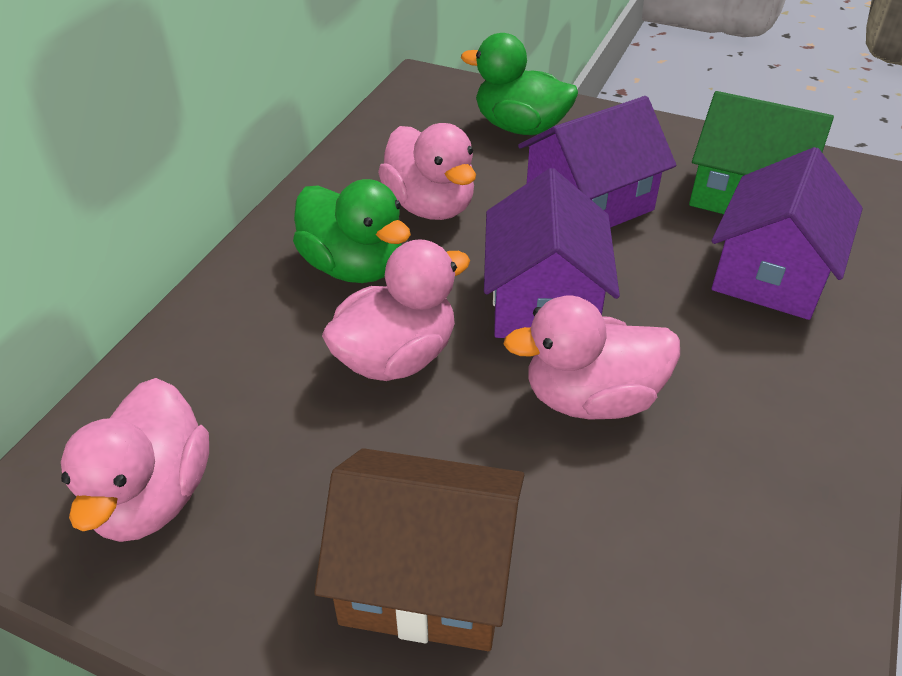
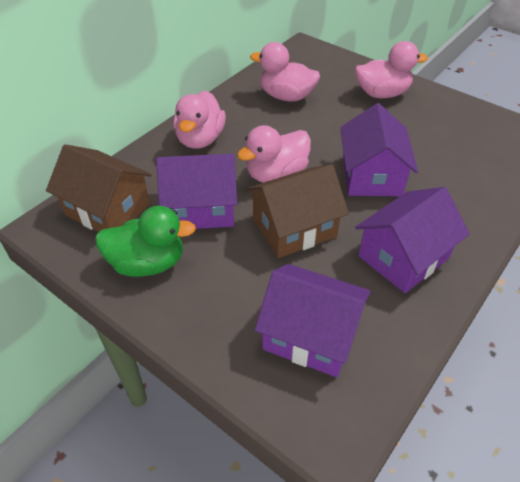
brown house: [314,448,524,651] = 1 -> [46,144,152,232] [246,164,349,258] = 2
green duck: [293,179,411,283] [461,33,578,135] = 2 -> [95,206,196,277] = 1
green house: [689,91,834,214] = 1 -> none = 0
purple house: [484,168,620,338] [518,96,676,228] [712,147,863,320] = 3 -> [156,154,237,229] [255,264,371,377] [340,103,418,196] [355,187,470,293] = 4

